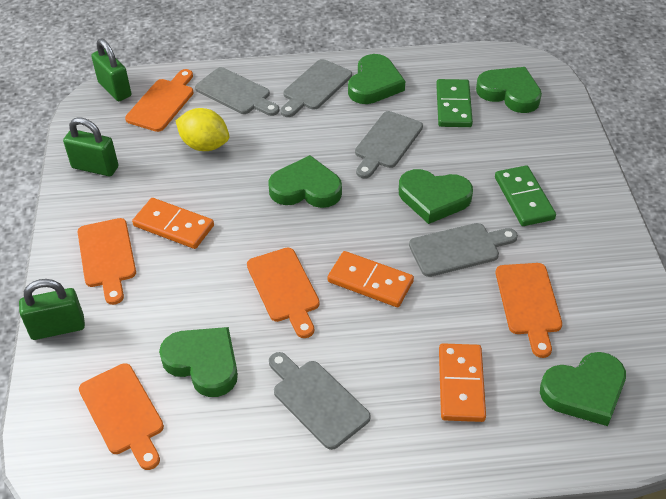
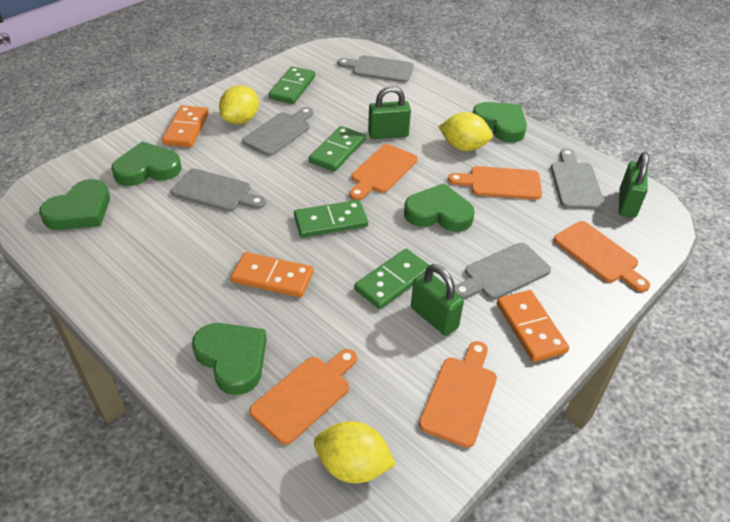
green domino: [436,79,473,127] [495,165,556,226] = 2 -> [268,66,315,104] [294,200,368,238] [309,126,366,172] [354,249,430,309] = 4
green heart: [159,327,238,397] [268,155,342,208] [348,54,405,104] [399,169,473,224] [476,67,542,113] [540,352,626,426] = 6 -> [39,179,110,230] [111,141,181,186] [192,323,267,395] [404,183,475,232] [473,102,527,143] = 5
yellow lemon: [176,108,229,151] = 1 -> [219,85,259,124] [314,421,396,483] [438,112,493,151] = 3

